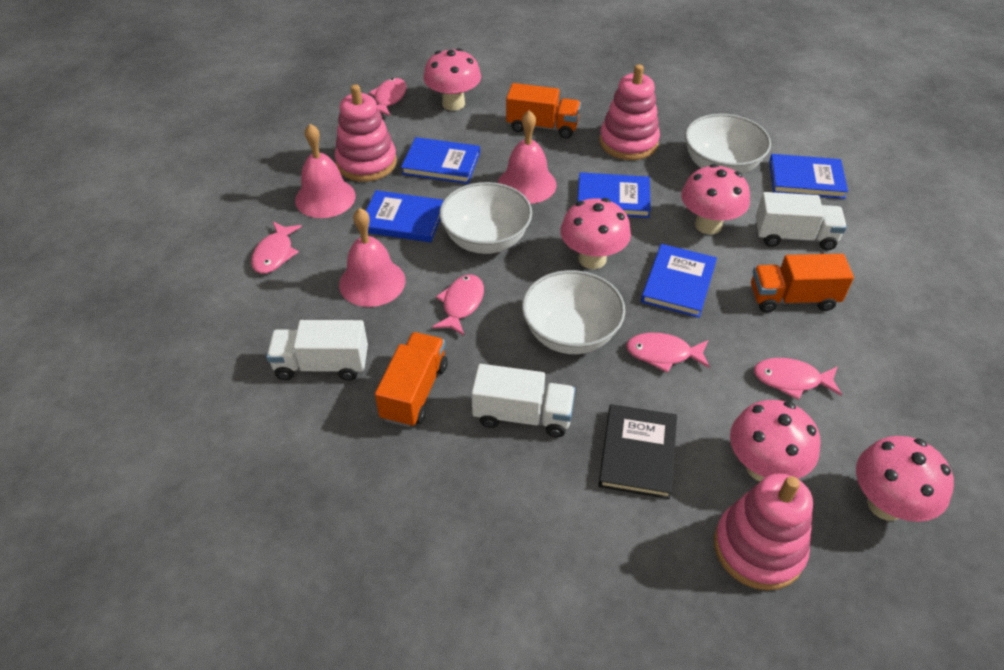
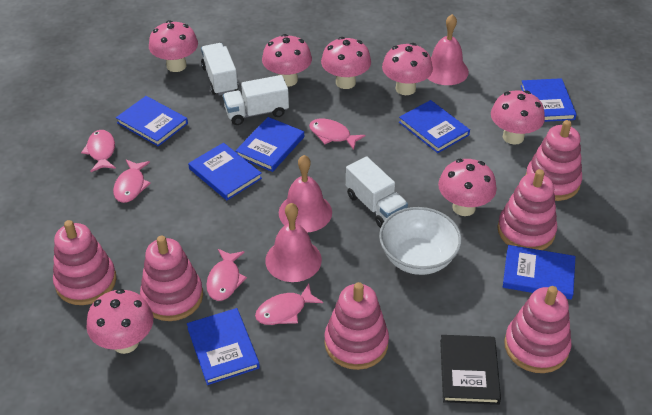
blue book: [366,190,444,242] [401,137,480,184] [578,172,651,218] [641,244,717,318] [769,154,848,199] = 5 -> [116,96,188,146] [187,308,260,385] [188,143,262,200] [235,117,304,172] [399,100,470,153] [503,245,575,300] [521,78,577,122] = 7
orange truck: [375,332,448,428] [506,83,581,139] [751,254,854,313] = 3 -> none = 0
pink mushroom: [423,48,481,111] [560,198,631,269] [681,164,750,234] [730,400,821,481] [856,436,954,522] = 5 -> [86,289,153,354] [149,20,198,72] [262,34,312,87] [321,37,371,89] [382,43,433,95] [438,159,497,216] [491,90,545,145] = 7
pink stacking toy: [335,84,397,182] [599,64,660,160] [714,473,813,590] = 3 -> [53,220,116,305] [140,236,203,321] [324,282,389,370] [497,169,557,250] [504,286,571,373] [526,120,582,201] = 6
white bowl: [439,182,532,254] [522,270,625,354] [685,113,771,175] = 3 -> [379,207,462,275] = 1

